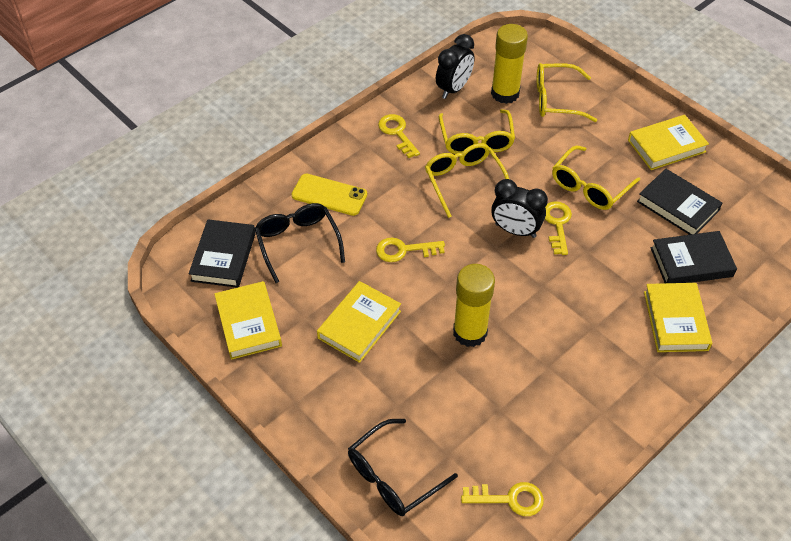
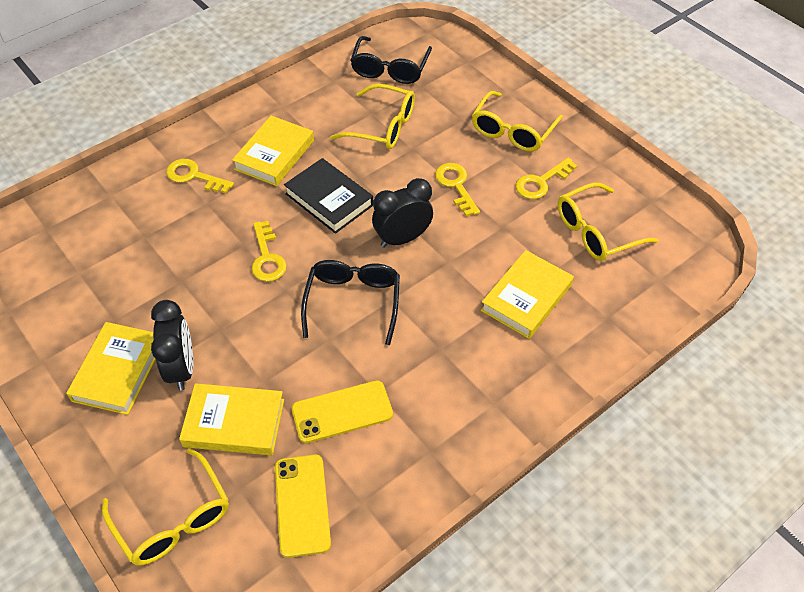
black book: [189,219,256,288] [637,169,722,235] [650,231,737,283] = 3 -> [284,158,373,234] = 1
yellow glue stick: [453,264,495,347] [491,24,528,104] = 2 -> none = 0
yellow phone: [292,174,367,216] = 1 -> [275,454,331,558] [292,380,393,443] = 2

